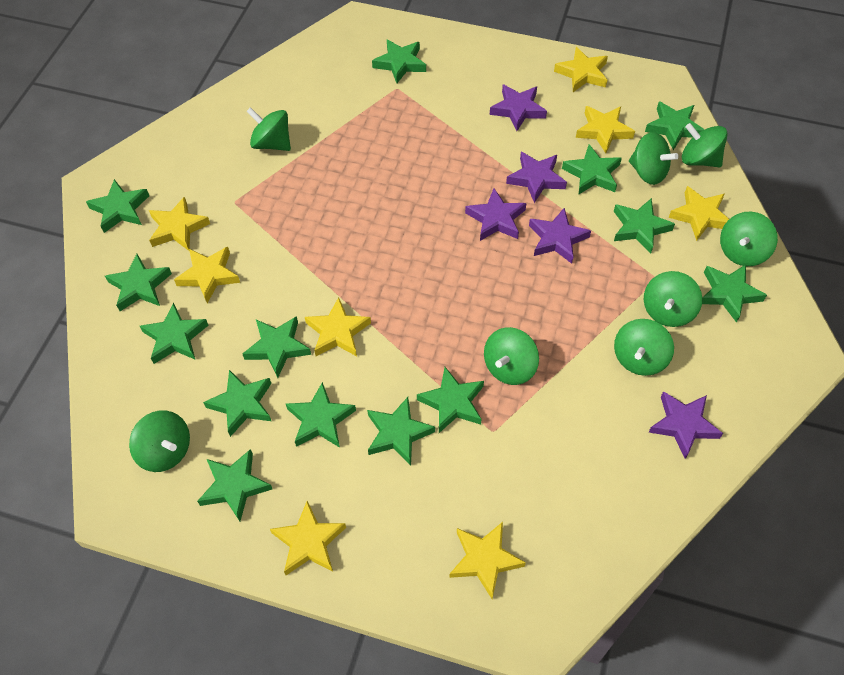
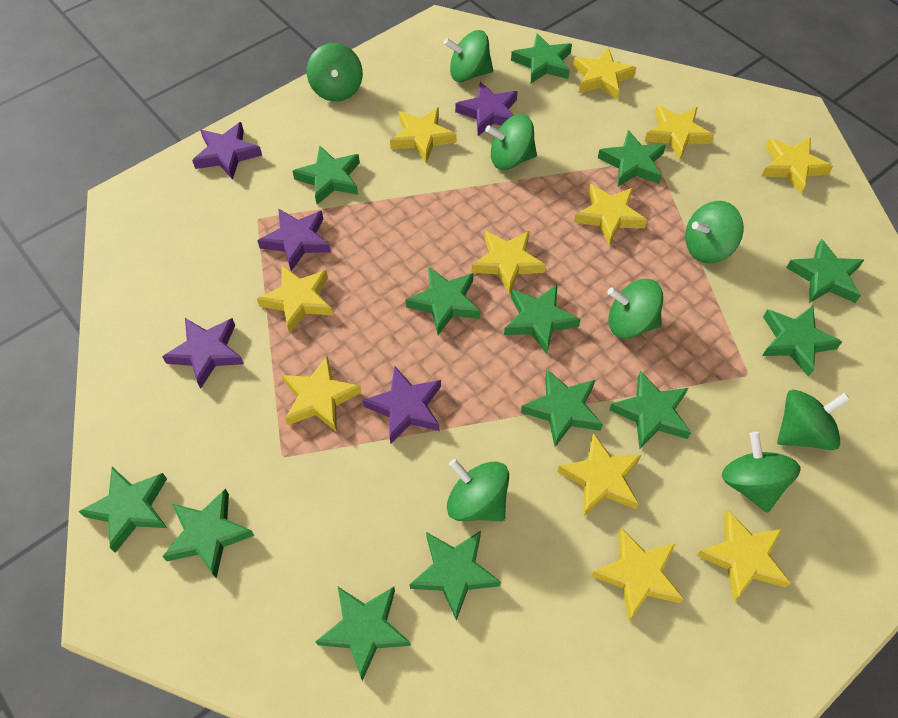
green star: [86,179,149,233] [105,254,172,311] [140,303,209,364] [197,449,272,521] [203,370,271,437] [242,316,311,378] [286,382,356,448] [367,397,435,465] [372,39,426,83] [417,367,484,433] [562,144,622,194] [614,198,675,253] [645,101,704,150] [702,265,767,323] = 14 -> [79,467,167,553] [162,489,254,578] [292,145,360,205] [315,586,411,681] [406,267,480,335] [410,531,501,621] [504,285,581,354] [511,33,572,83] [521,369,603,447] [598,130,666,186] [609,371,691,449] [762,306,842,377] [786,239,864,303] = 13
yellow star: [149,197,210,251] [174,247,240,303] [270,501,346,575] [305,297,371,356] [449,522,526,599] [554,47,608,92] [576,106,635,153] [668,186,729,241] = 8 -> [257,265,333,334] [282,356,362,432] [390,107,456,164] [472,231,546,294] [557,433,642,516] [573,48,637,100] [574,184,647,245] [591,528,684,621] [645,105,714,160] [696,510,790,601] [762,138,833,194] = 11

